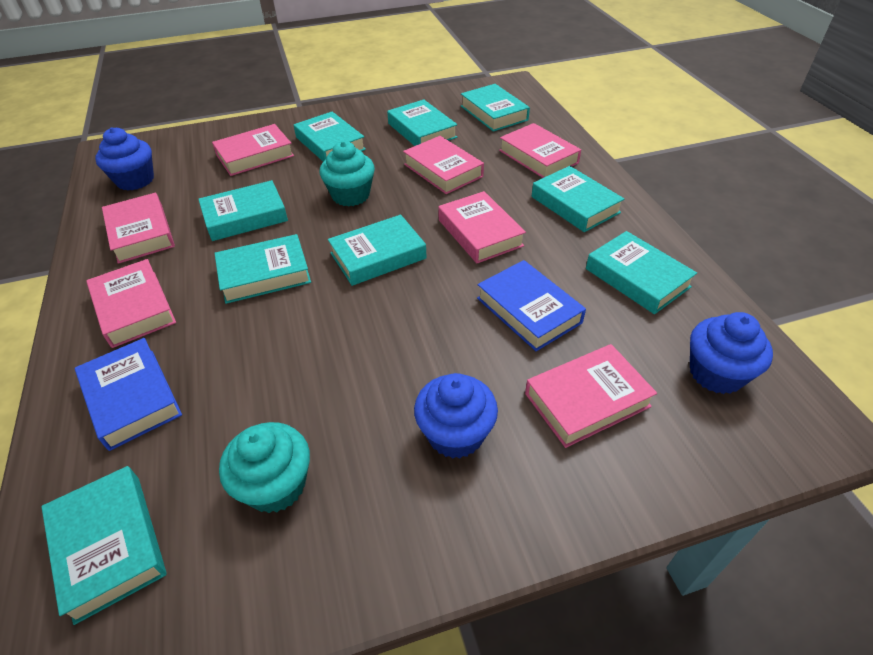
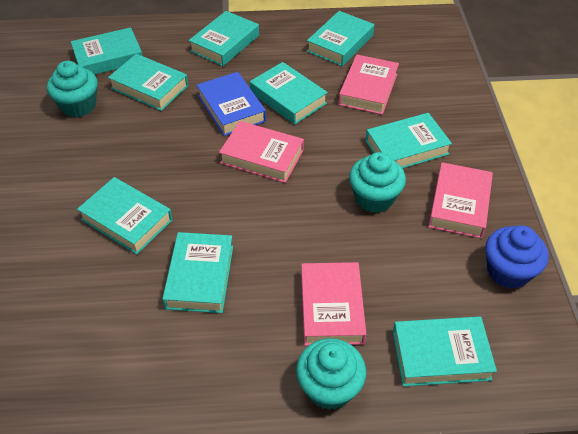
blue book: [75,338,182,451] [477,260,586,351] = 2 -> [197,72,266,136] = 1
blue cupcake: [95,127,154,191] [414,373,498,459] [690,312,773,394] = 3 -> [485,225,549,289] = 1
pink book: [86,259,176,348] [102,193,175,264] [212,124,294,176] [403,136,484,194] [438,191,526,263] [499,123,581,178] [525,344,657,448] = 7 -> [219,121,304,183] [301,262,366,346] [339,55,399,115] [429,162,493,238] = 4
turquoise cupcake: [219,422,310,513] [320,141,375,207] = 2 -> [47,61,98,117] [296,338,366,410] [349,152,406,213] = 3

